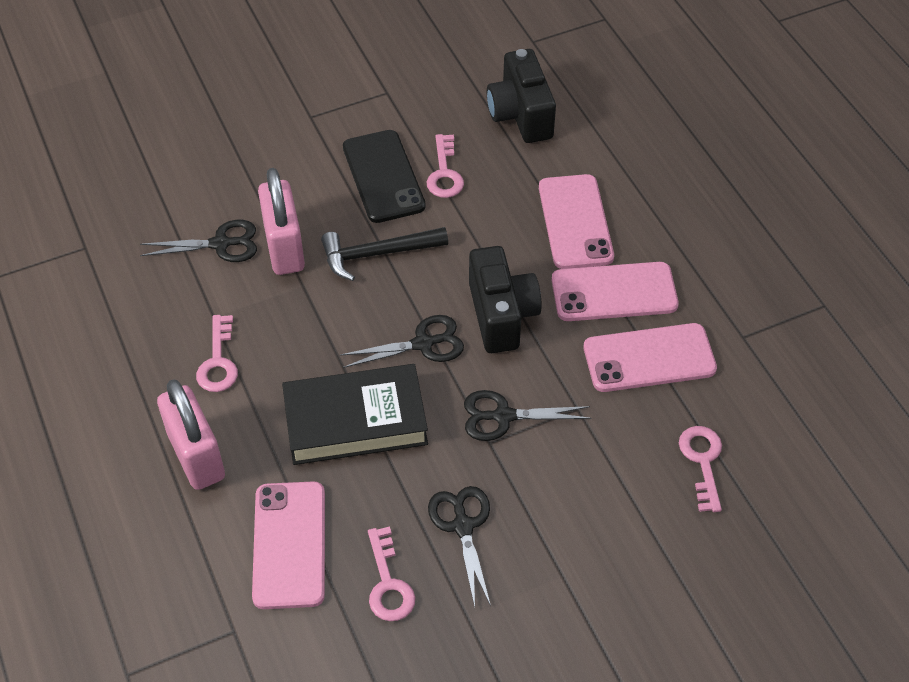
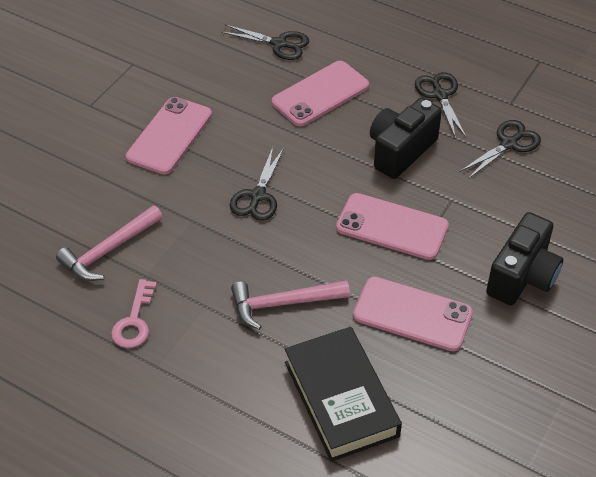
black hammer: [321,227,448,281] = 1 -> none = 0
black phone: [343,130,426,223] = 1 -> none = 0
pink hammer: none = 0 -> [56,205,163,281] [231,280,350,330] = 2
pink key: [196,315,238,392] [368,526,415,621] [427,134,464,198] [679,426,722,512] = 4 -> [111,279,157,348] = 1
pink padlock: [157,379,225,490] [258,168,305,275] = 2 -> none = 0

